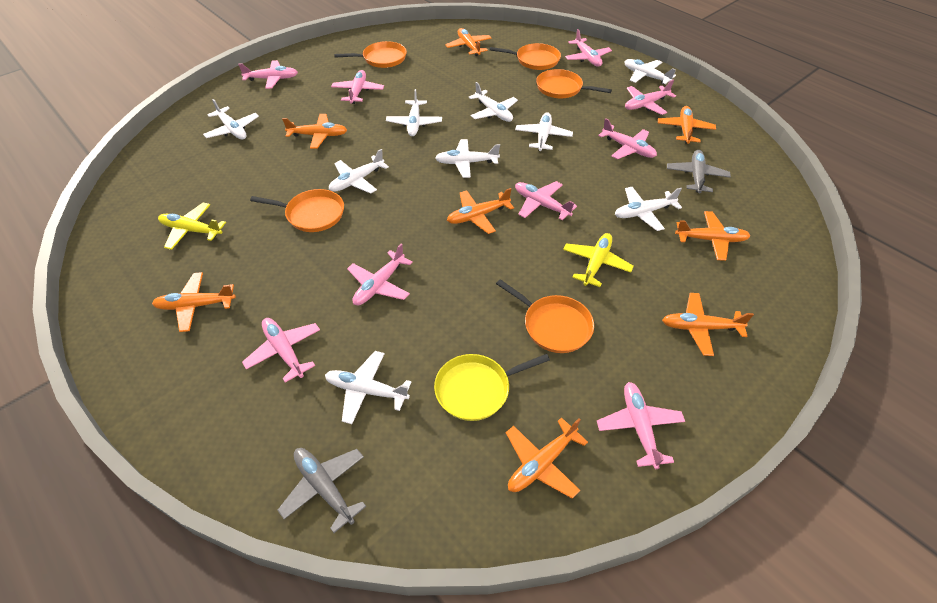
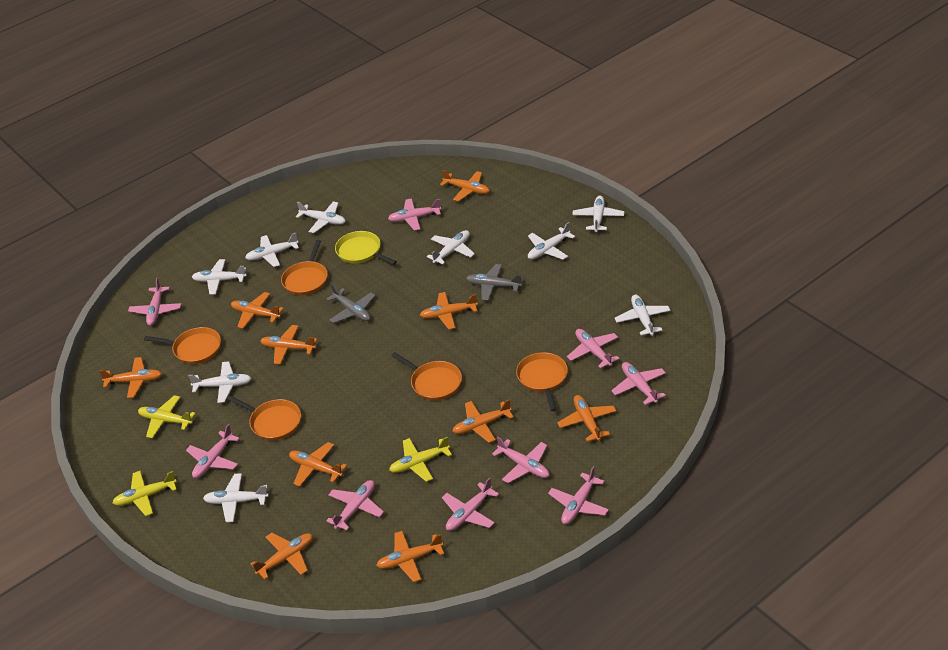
orange plane: [152,272,236,332] [282,114,347,149] [445,28,492,56] [447,188,514,234] [506,417,588,499] [658,106,716,144] [662,293,754,356] [675,211,750,261] = 8 -> [99,357,162,398] [231,292,284,329] [251,533,313,580] [260,325,317,364] [289,442,347,487] [376,531,444,582] [420,292,478,330] [440,170,489,201] [452,399,514,443] [557,395,616,442] = 10
yellow plane: [158,203,226,250] [563,233,634,287] = 2 -> [112,471,177,516] [138,395,196,438] [389,437,452,482] = 3

